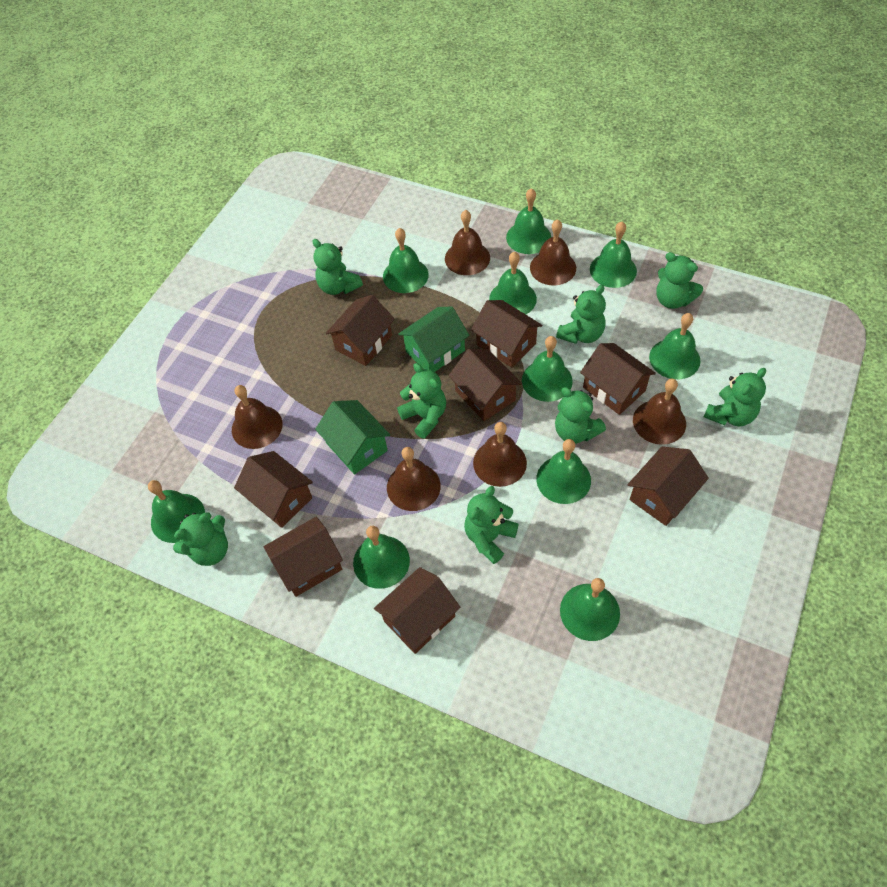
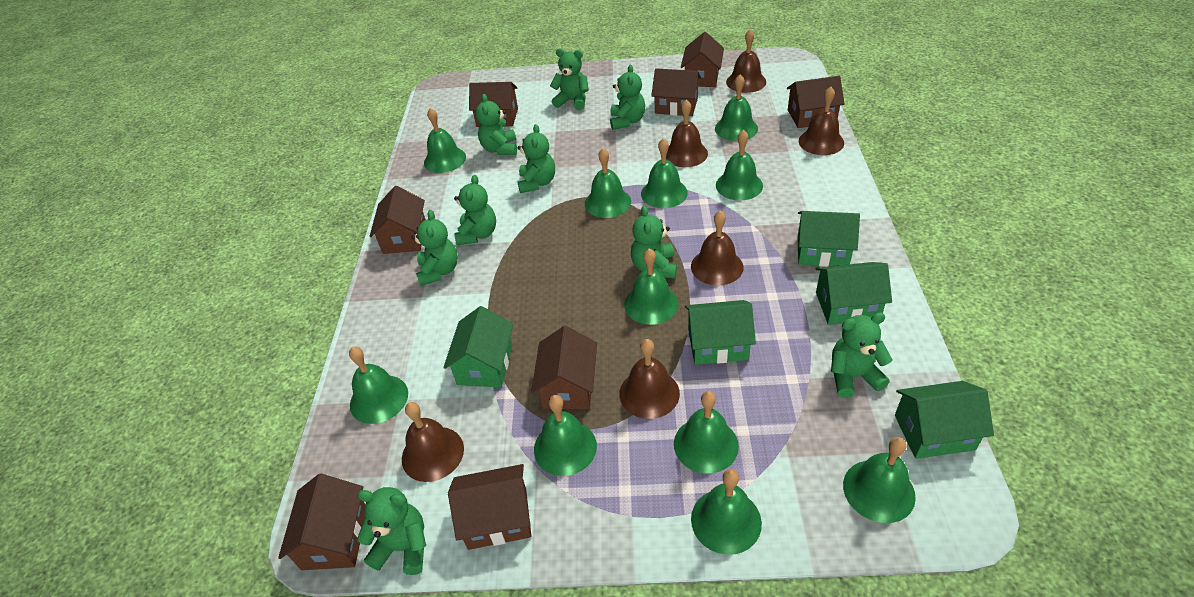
green bell: [148,480,205,543] [353,526,410,589] [383,228,429,293] [489,252,537,314] [506,188,551,254] [522,336,573,402] [536,439,591,504] [560,578,620,641] [590,222,637,288] [649,313,700,379] = 10 -> [349,347,408,424] [424,108,466,173] [534,395,597,476] [585,148,631,218] [624,249,679,325] [641,138,688,208] [674,391,739,473] [691,469,762,555] [715,74,758,141] [716,130,763,200] [843,437,916,523] = 11
green house: [315,400,390,475] [398,307,470,372] = 2 -> [443,306,513,387] [685,300,756,365] [798,211,860,267] [816,262,892,325] [895,381,994,459] = 5
green teddy bear: [173,513,228,566] [313,239,363,295] [397,363,446,439] [464,486,519,564] [555,387,606,444] [556,284,606,344] [656,252,703,309] [704,368,766,426] = 8 -> [357,487,426,575] [412,210,458,286] [454,175,496,245] [476,94,517,155] [517,124,555,193] [550,49,589,110] [610,65,645,130] [631,205,677,279] [831,312,892,398] = 9

